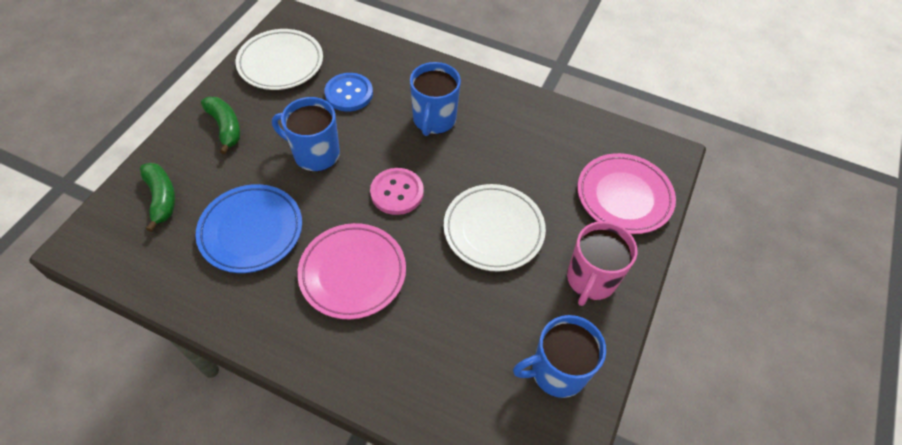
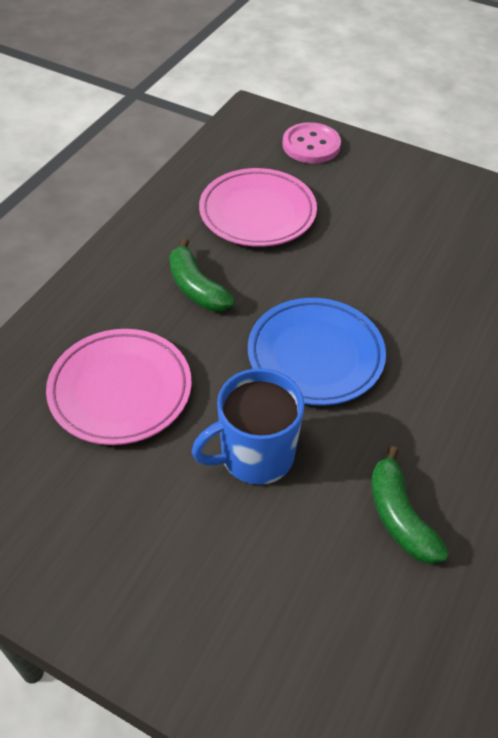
blue button: [324,73,373,112] = 1 -> none = 0
blue mug: [272,97,340,172] [410,62,461,136] [513,315,606,398] = 3 -> [192,368,305,485] = 1
pink mug: [567,221,637,306] = 1 -> none = 0
white plate: [236,29,323,90] [444,184,546,272] = 2 -> none = 0

